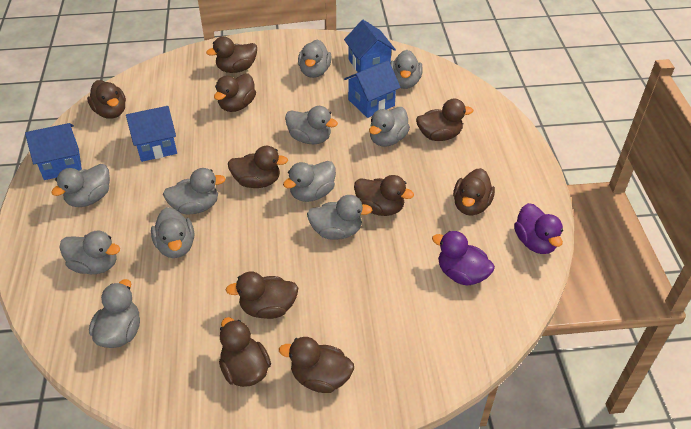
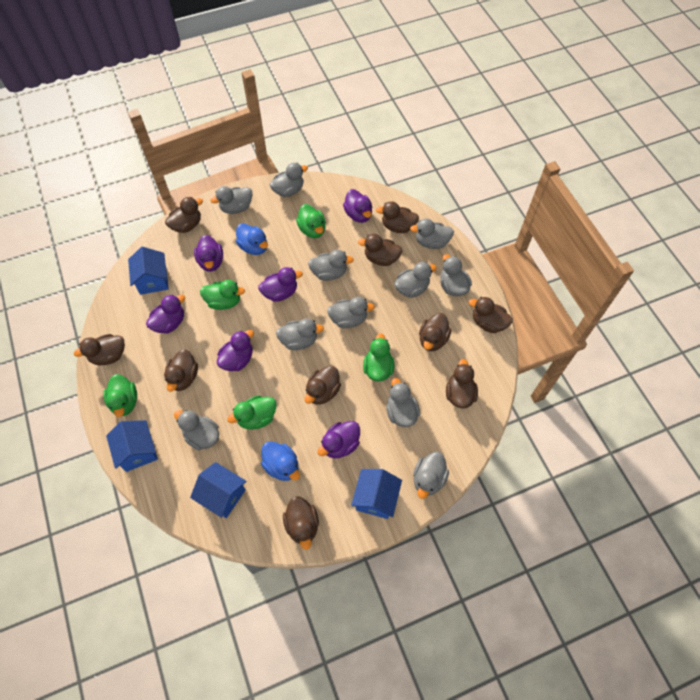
blue duck: none = 0 -> [236,223,268,255] [261,441,300,481] = 2
green duck: none = 0 -> [103,374,137,417] [200,280,245,310] [227,395,276,430] [296,204,326,238] [363,334,394,381] = 5
purple duck: [432,231,495,286] [514,203,563,254] = 2 -> [146,294,185,334] [194,235,223,271] [217,330,254,371] [258,267,303,302] [317,421,360,458] [343,189,372,223] = 6

